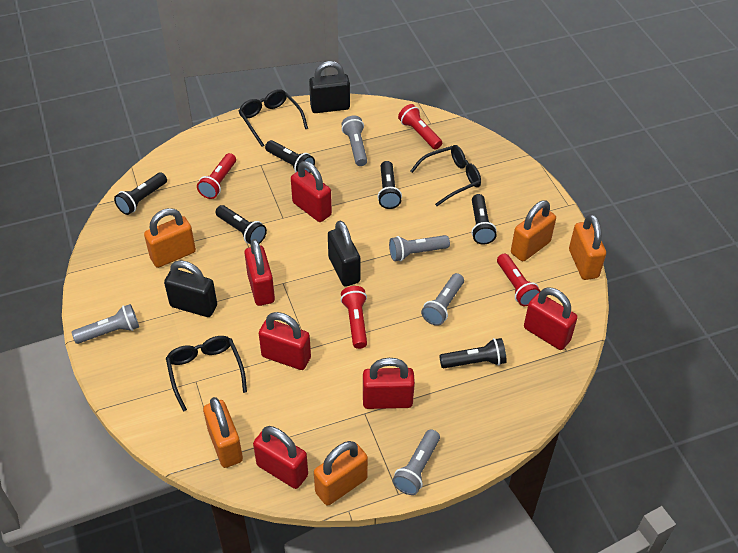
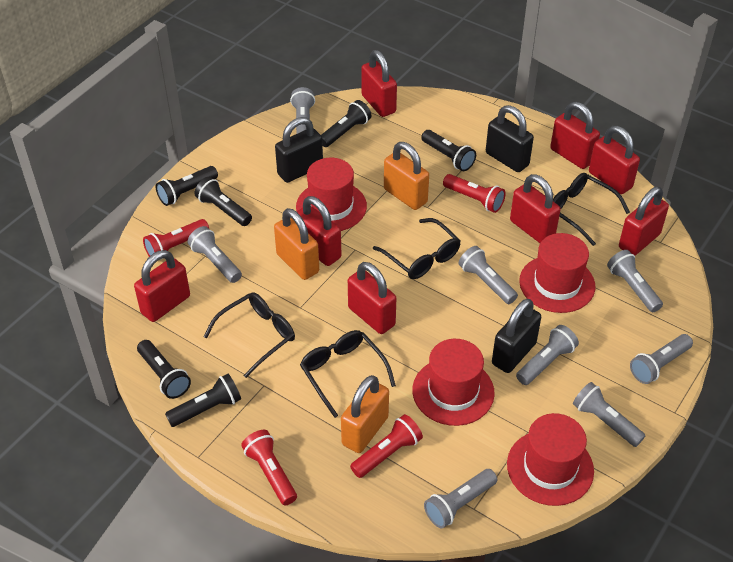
black glasses: [166,336,247,412] [238,89,308,147] [411,145,481,206] = 3 -> [203,292,295,378] [300,330,396,418] [373,218,461,279] [553,173,630,246] = 4
grey flashlight: [72,304,139,344] [341,116,367,166] [389,235,450,261] [392,429,440,495] [421,273,464,326] = 5 -> [188,226,242,283] [290,87,315,134] [424,469,497,528] [459,246,518,304] [516,325,579,385] [573,382,645,447] [607,250,663,312] [630,334,693,384] = 8
orange padlock: [144,208,196,268] [203,397,243,468] [314,441,368,506] [511,200,556,262] [569,214,606,280] = 5 -> [274,208,319,280] [341,375,389,453] [384,142,429,210] = 3
red hat: none = 0 -> [296,158,367,231] [412,339,495,426] [507,413,594,506] [519,233,595,313] = 4
red padlock: [244,239,275,306] [253,426,308,489] [259,312,311,370] [291,161,332,222] [363,358,415,409] [524,287,578,350] = 6 -> [134,250,190,322] [297,196,342,266] [348,262,396,334] [361,50,397,117] [510,174,561,243] [550,102,600,169] [589,126,640,194] [619,187,669,256] = 8

